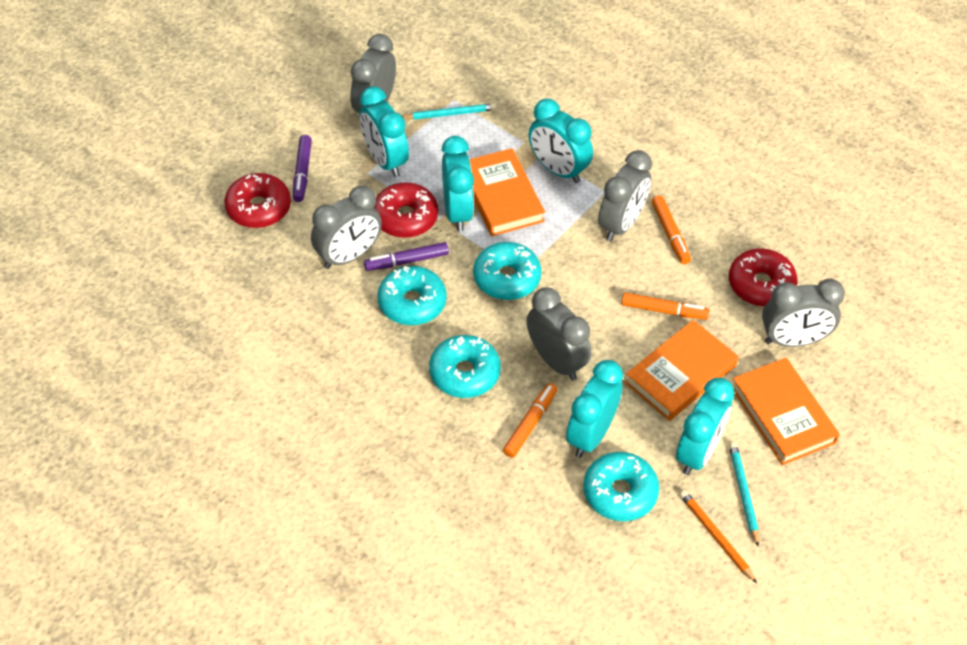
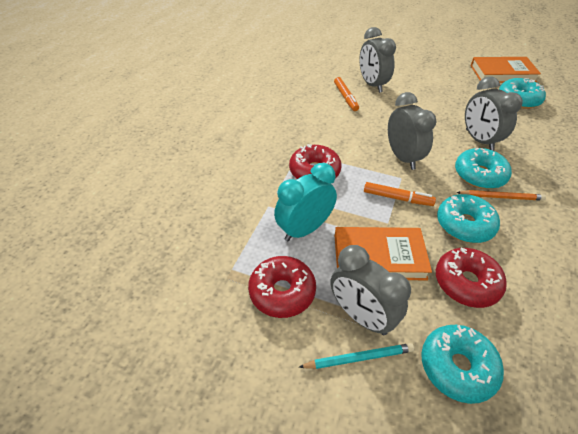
grey clock: [311,186,382,269] [350,34,396,113] [526,287,591,381] [598,150,652,241] [762,279,845,347] = 5 -> [330,245,411,335] [359,27,396,93] [388,92,436,170] [465,77,523,151] = 4
orange book: [470,148,545,236] [625,320,739,421] [733,358,840,465] = 3 -> [335,227,432,281] [471,57,541,83] = 2
orange marker: [503,383,558,458] [621,292,709,320] [652,195,691,264] = 3 -> [334,77,359,111] [364,182,436,206] = 2
purple marker: [293,135,312,202] [364,242,449,271] = 2 -> none = 0
turquoise clock: [359,86,409,177] [441,136,474,232] [529,99,593,183] [566,360,623,458] [676,378,734,475] = 5 -> [274,163,337,241] = 1
turquoise pencil: [402,103,496,120] [729,442,759,547] = 2 -> [299,343,414,369] = 1

